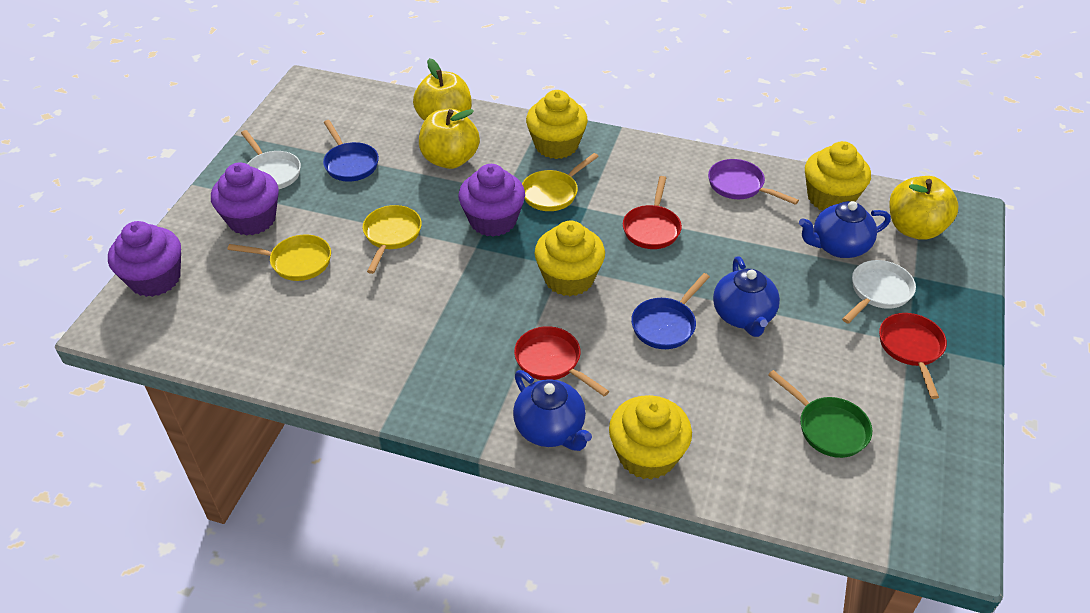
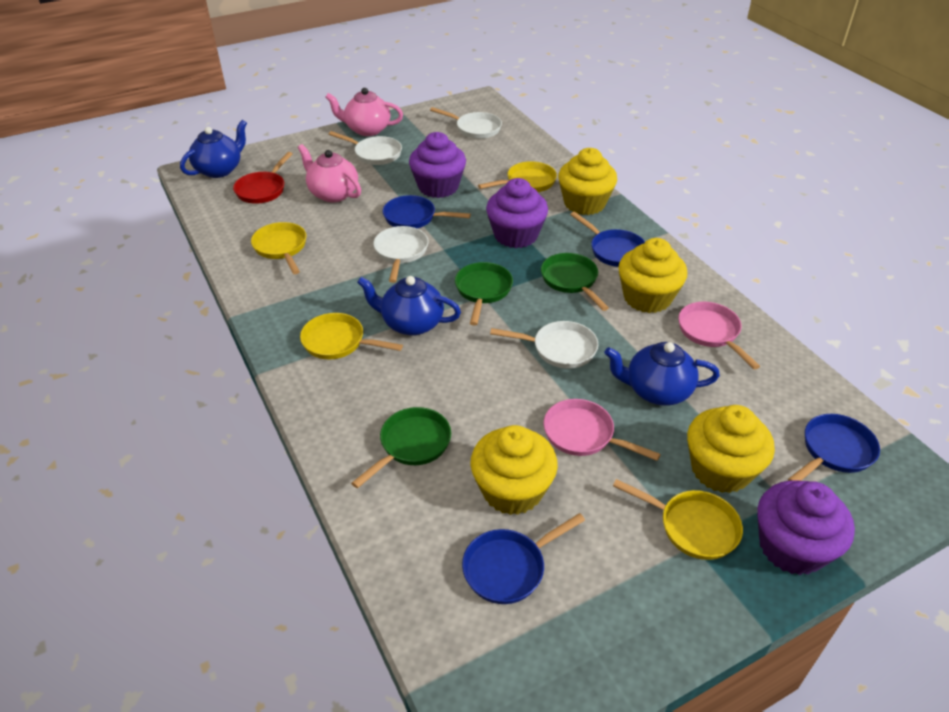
blue pan: [323,120,379,182] [631,273,710,349] = 2 -> [382,195,471,228] [462,513,585,604] [570,212,645,267] [788,414,880,481] = 4
green pan: [768,370,872,458] = 1 -> [351,407,451,488] [455,262,513,325] [541,253,609,311] = 3
pink pan: none = 0 -> [543,399,661,461] [678,302,760,369] = 2
pink teapot: none = 0 -> [298,144,361,203] [325,88,403,136] = 2
purple pan: [708,159,799,205] = 1 -> none = 0
red pan: [514,326,609,396] [623,176,682,249] [879,313,947,399] = 3 -> [233,152,292,204] = 1
white pan: [241,130,301,189] [842,260,916,324] = 2 -> [329,131,402,165] [373,226,429,283] [430,107,502,139] [490,321,598,369] = 4
yellow apple: [413,58,472,121] [419,109,480,169] [889,176,958,240] = 3 -> none = 0
yellow pan: [227,235,331,281] [363,205,422,274] [522,153,599,211] = 3 -> [251,222,306,274] [300,313,403,359] [478,161,557,192] [613,479,743,560] = 4

